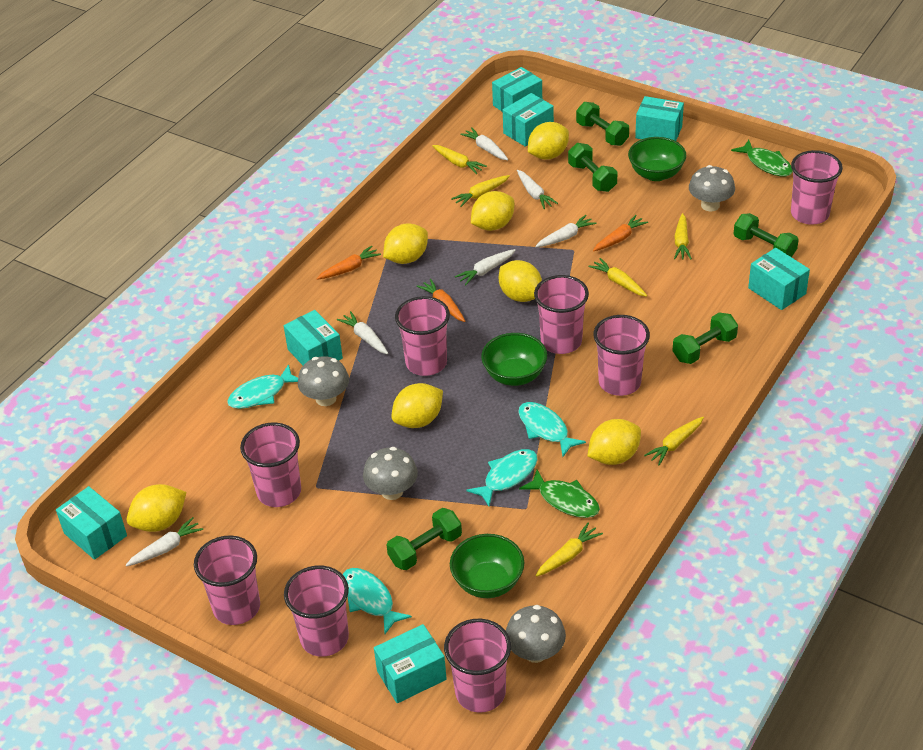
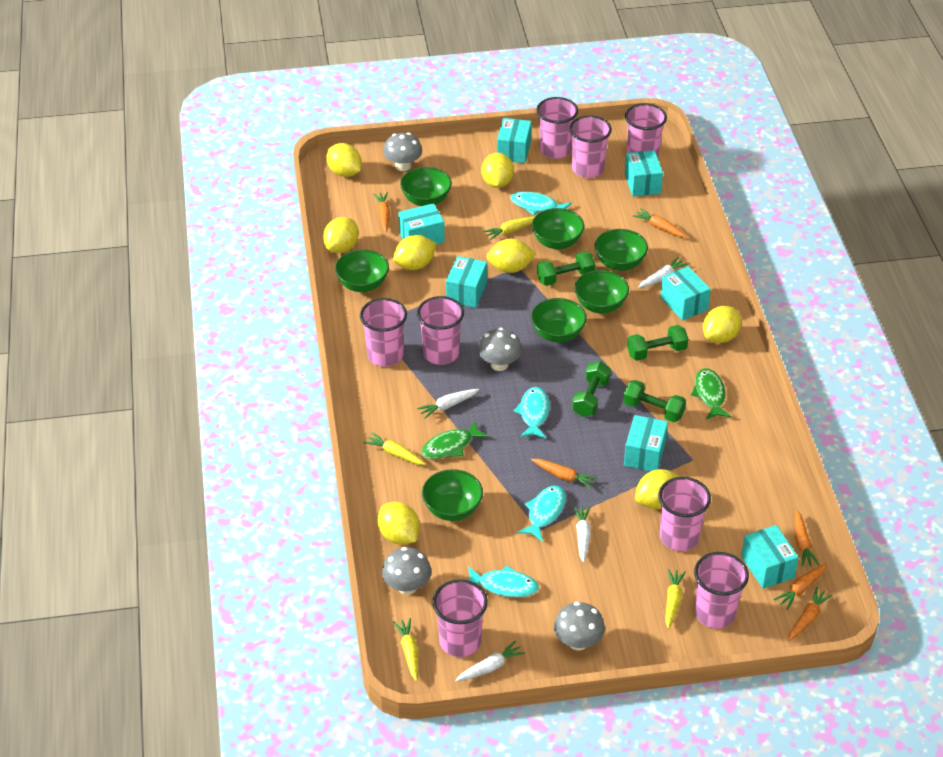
green bowl: [450,534,525,598] [481,333,547,386] [628,137,686,181] = 3 -> [335,249,389,292] [400,167,452,206] [422,469,483,521] [531,298,587,343] [532,208,584,249] [574,270,629,313] [594,229,648,271] = 7
green dumbbell: [387,508,462,570] [568,143,617,192] [576,102,629,146] [672,312,738,364] [733,213,799,257] = 5 -> [537,251,595,286] [572,361,611,417] [623,380,686,422] [627,325,688,361] = 4
orange carrot: [316,246,381,280] [417,279,465,322] [593,215,648,251] = 3 -> [373,192,390,232] [531,459,598,489] [633,208,687,238] [773,563,828,610] [789,587,833,641] [795,510,819,567] = 6
white carrot: [126,517,203,567] [337,311,388,354] [455,249,516,285] [460,127,508,160] [517,170,558,209] [535,215,596,247] = 6 -> [417,389,480,419] [455,641,525,682] [573,506,591,563] [638,257,689,288] = 4
yellow carrot: [432,145,487,174] [451,175,510,207] [536,523,603,577] [588,258,647,297] [644,417,704,465] [674,213,692,259] = 6 -> [363,432,426,465] [393,618,418,681] [483,216,535,240] [665,569,686,629] = 4
yellow lemon: [127,484,186,532] [383,223,428,264] [391,383,443,428] [471,191,515,231] [499,260,542,302] [528,122,569,160] [588,419,641,465] = 7 -> [323,217,359,253] [326,143,362,177] [378,502,420,545] [393,235,437,270] [481,153,514,188] [487,239,536,273] [635,469,680,509] [703,306,741,343] = 8

